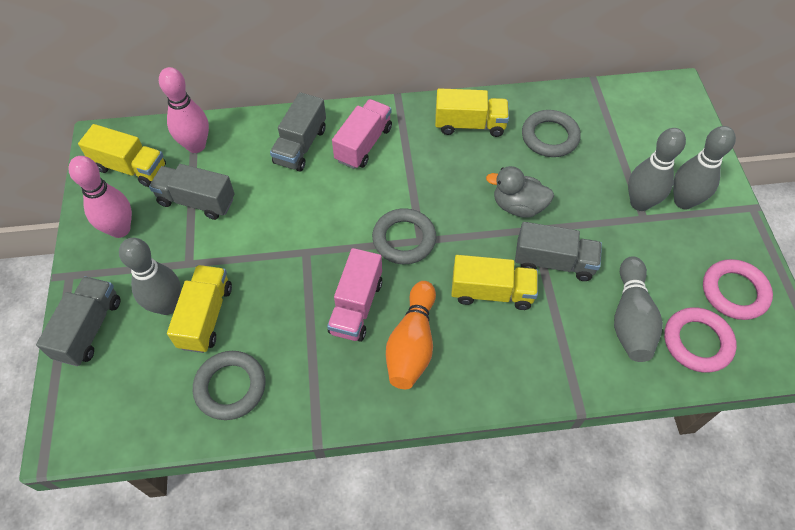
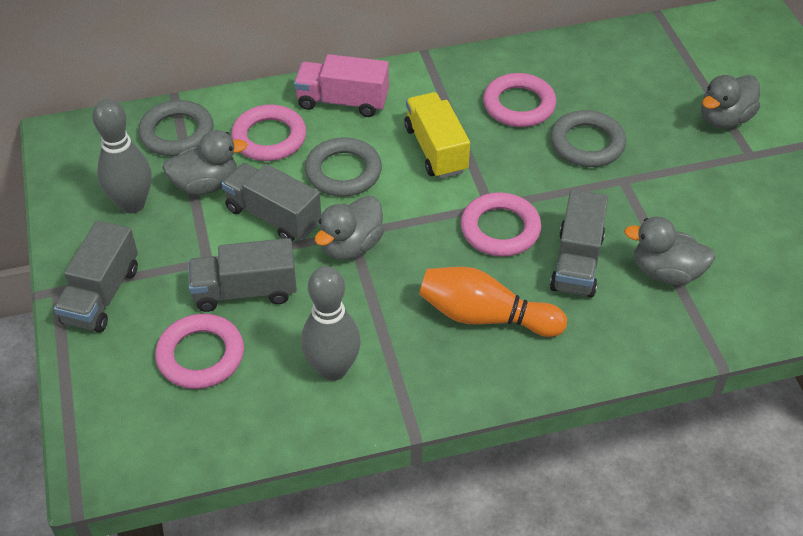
grey bowling pin: [119,238,181,315] [614,256,663,362] [628,128,686,211] [673,126,736,209] = 4 -> [92,99,151,214] [301,266,361,381] = 2
grey duck: [486,166,554,218] = 1 -> [162,130,247,195] [315,196,384,260] [624,216,715,285] [701,75,760,129] = 4
pink bowling pin: [68,156,132,238] [159,67,209,153] = 2 -> none = 0
pink ring: [664,307,737,373] [703,259,773,320] = 2 -> [155,314,244,389] [231,104,306,161] [461,192,541,256] [483,73,556,127] = 4
pink truck: [327,248,382,342] [332,99,392,169] = 2 -> [294,54,389,117] = 1
yellow truck: [78,124,166,187] [167,265,232,353] [435,88,509,137] [451,255,538,310] = 4 -> [404,92,470,179] = 1

